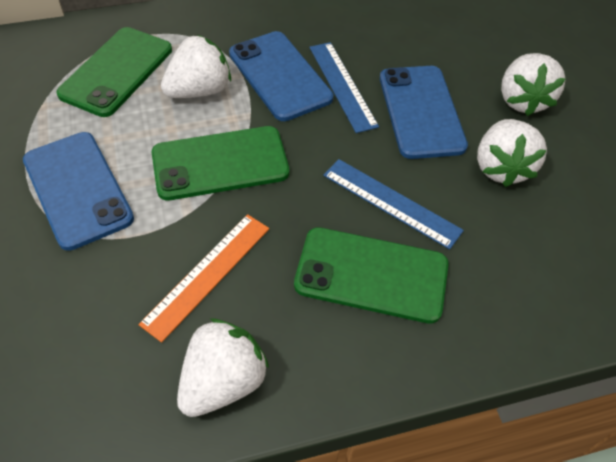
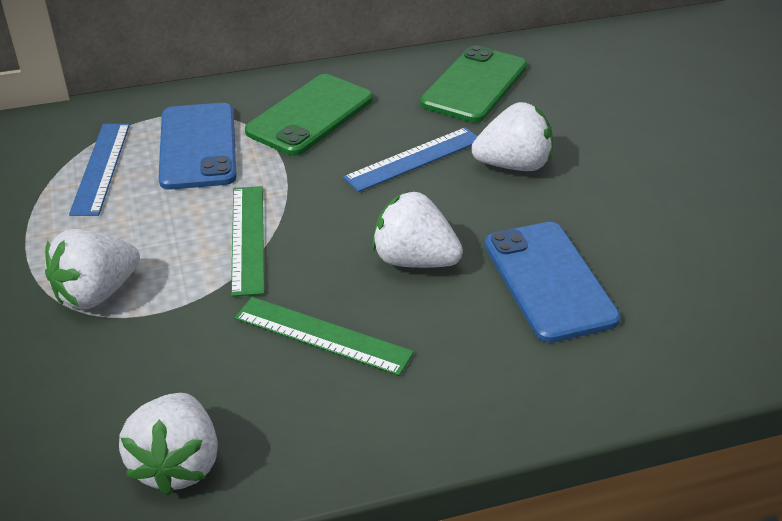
blue phone: [23,132,134,251] [229,31,333,121] [380,66,468,159] = 3 -> [158,103,237,190] [484,222,621,343] = 2
green phone: [56,27,172,117] [152,126,289,201] [294,227,449,324] = 3 -> [245,74,373,156] [420,45,527,123] = 2
green ruler: none = 0 -> [231,186,264,297] [235,297,414,376] = 2
orange ruler: [138,214,269,343] = 1 -> none = 0

